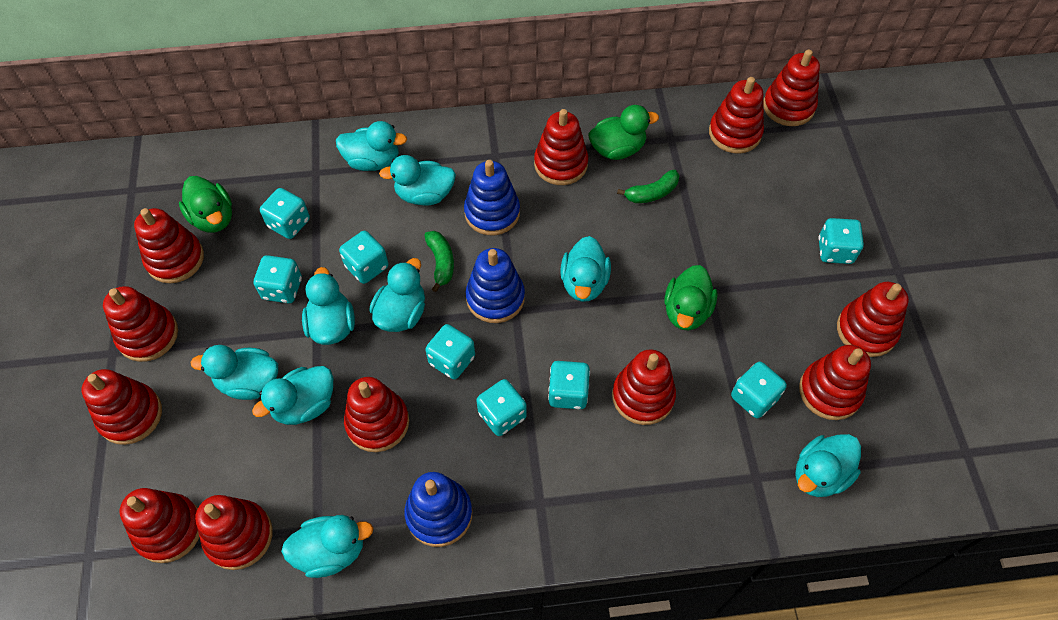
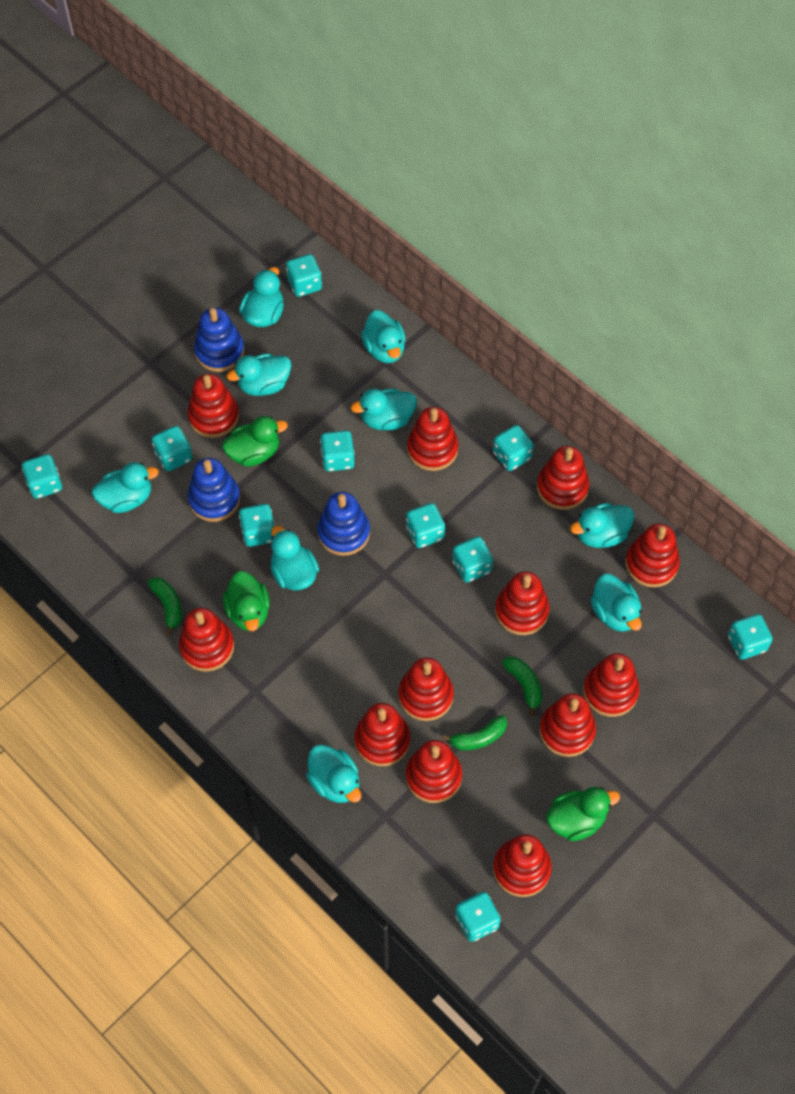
green banana: [424,231,454,292] [617,170,679,203] = 2 -> [148,577,182,636] [442,715,507,751] [502,656,542,717] = 3
turquoise dice: [254,255,302,304] [260,188,310,239] [339,231,388,284] [425,324,475,379] [476,379,527,436] [548,361,590,409] [731,362,787,418] [818,218,864,264] = 8 -> [22,454,62,499] [152,426,193,471] [239,504,274,547] [286,254,322,297] [320,430,355,472] [406,503,445,548] [452,536,493,583] [455,892,501,942] [493,425,534,471] [728,614,773,660] = 10

